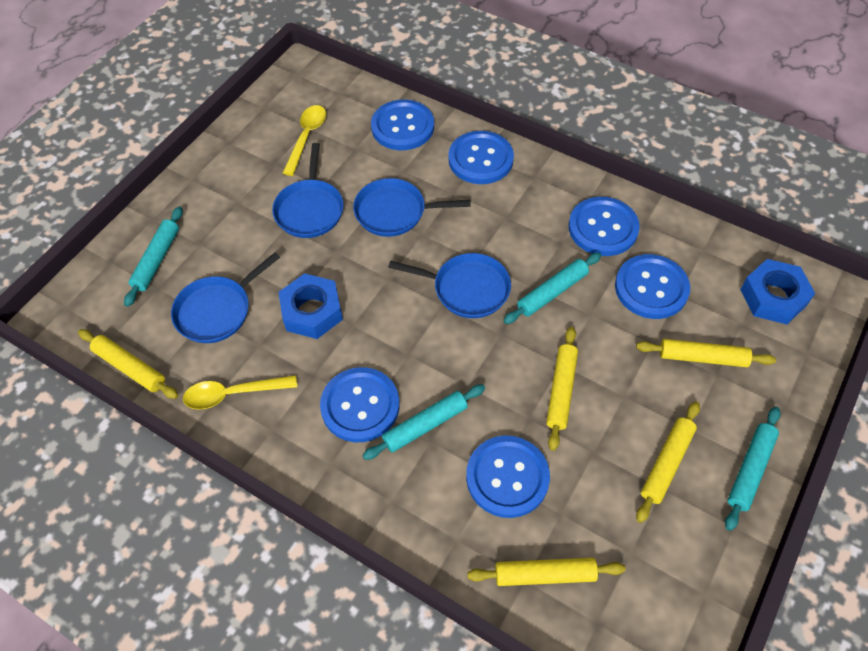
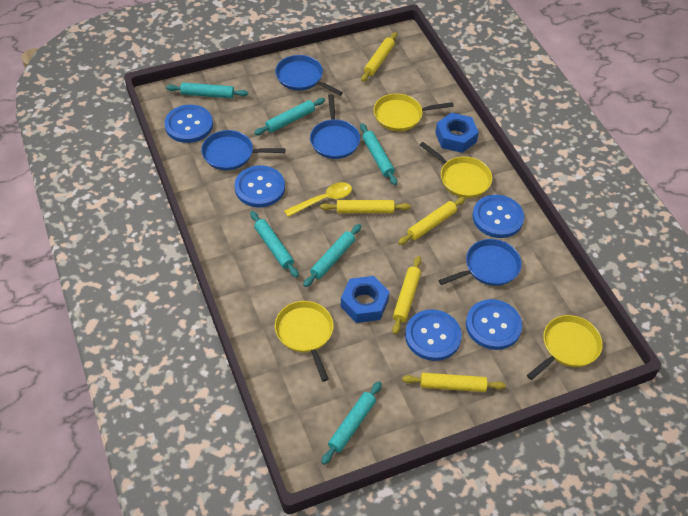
blue button: [320,367,400,442] [371,100,434,150] [448,131,514,184] [466,436,550,518] [569,197,640,256] [615,254,690,319] = 6 -> [164,105,213,143] [234,166,285,207] [405,309,462,361] [466,299,522,350] [472,195,524,238] = 5
turquoise rolling pin: [124,206,183,307] [362,384,485,460] [503,252,601,324] [725,407,781,531] = 4 -> [166,83,248,98] [250,211,299,278] [254,98,325,135] [303,224,361,287] [321,381,382,465] [360,123,397,185] = 6
yellow pan: none = 0 -> [275,301,334,382] [374,93,454,131] [420,142,492,198] [527,315,603,380] = 4
yellow spoon: [183,375,297,410] [283,105,326,176] = 2 -> [284,182,352,217] = 1

